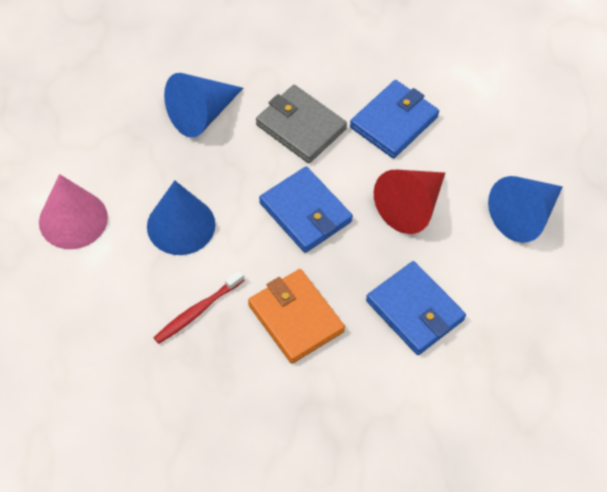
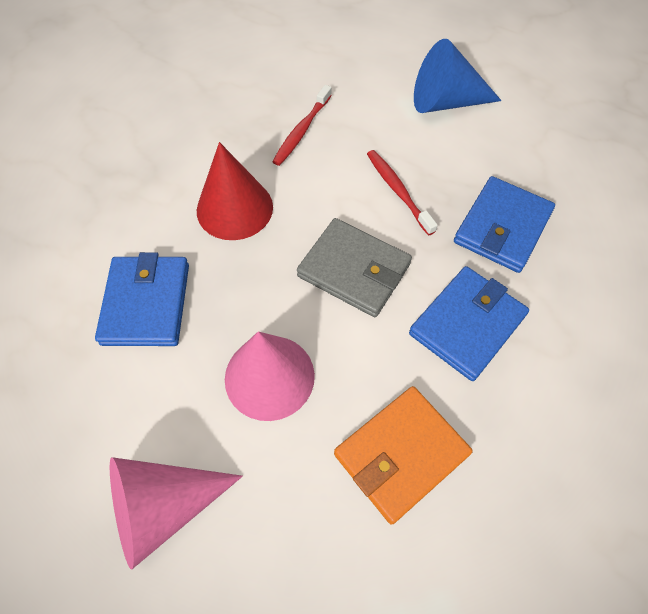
blue cone: [147,180,215,255] [164,73,243,138] [488,176,563,243] = 3 -> [414,39,502,113] = 1
pink cone: [39,174,108,249] = 1 -> [110,457,243,569] [225,332,315,421] = 2
red toothbrush: [154,270,244,344] = 1 -> [272,85,332,166] [367,150,438,236] = 2

